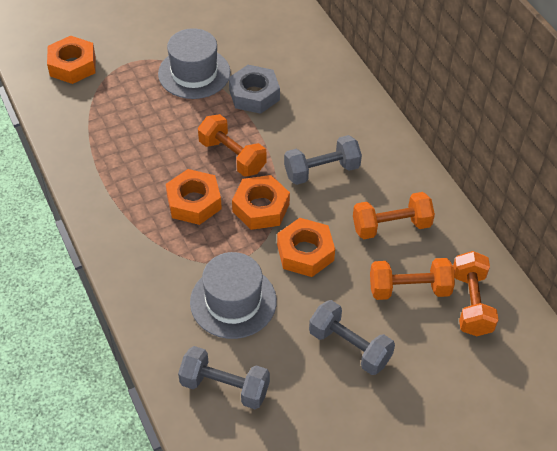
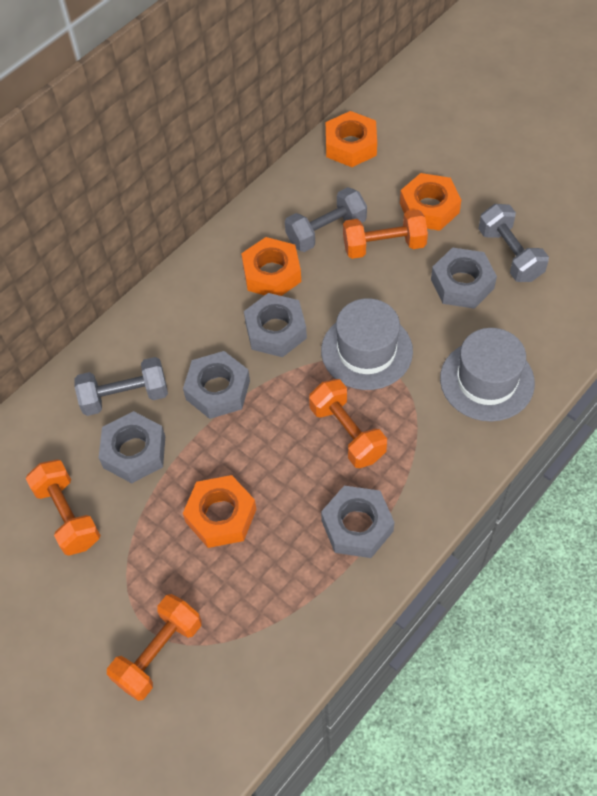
grey nut: [229,65,280,114] = 1 -> [99,411,165,483] [183,351,250,419] [244,293,307,357] [321,486,395,558] [431,247,497,309] = 5

